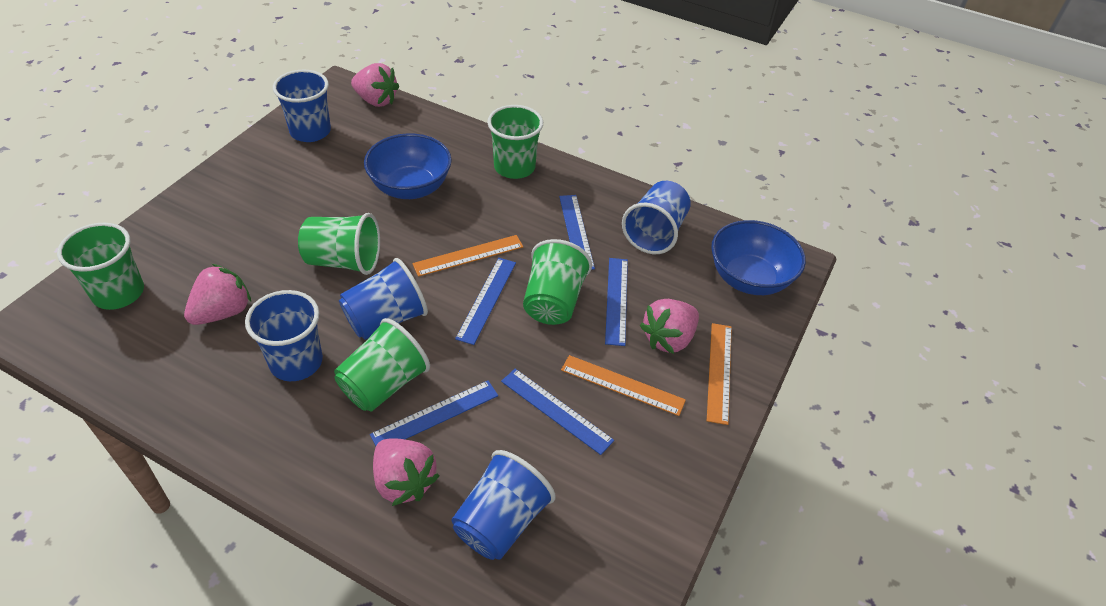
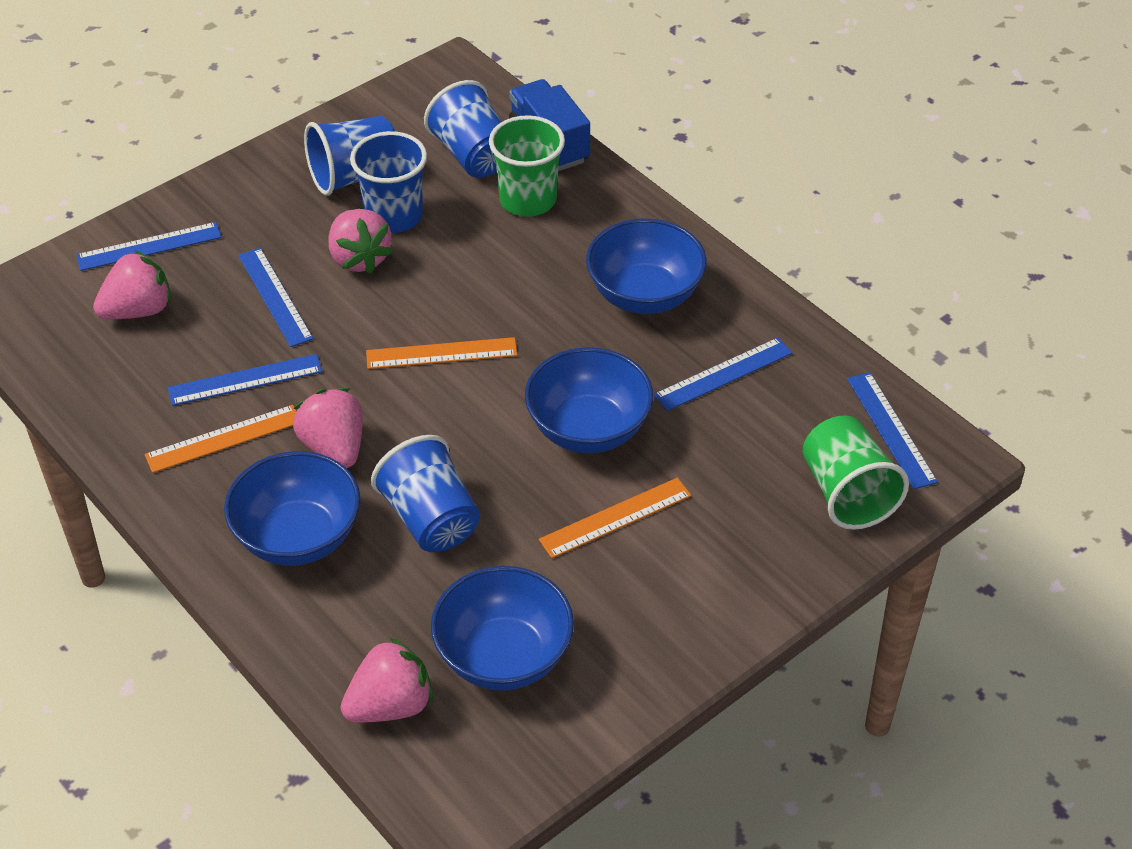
blue bowl: [364,133,452,199] [711,220,806,295] = 2 -> [224,451,360,566] [431,566,574,691] [525,347,653,453] [586,218,707,314] = 4
blue cup: [245,290,323,381] [273,70,331,142] [339,258,428,340] [451,450,556,560] [622,181,691,254] = 5 -> [304,116,395,195] [350,131,427,233] [371,435,480,552] [424,80,502,178] = 4
blue truck: none = 0 -> [509,79,590,171] = 1
green cup: [57,223,144,310] [298,213,380,275] [334,318,430,411] [487,105,543,179] [523,239,592,325] = 5 -> [489,115,565,217] [803,415,909,530] = 2

